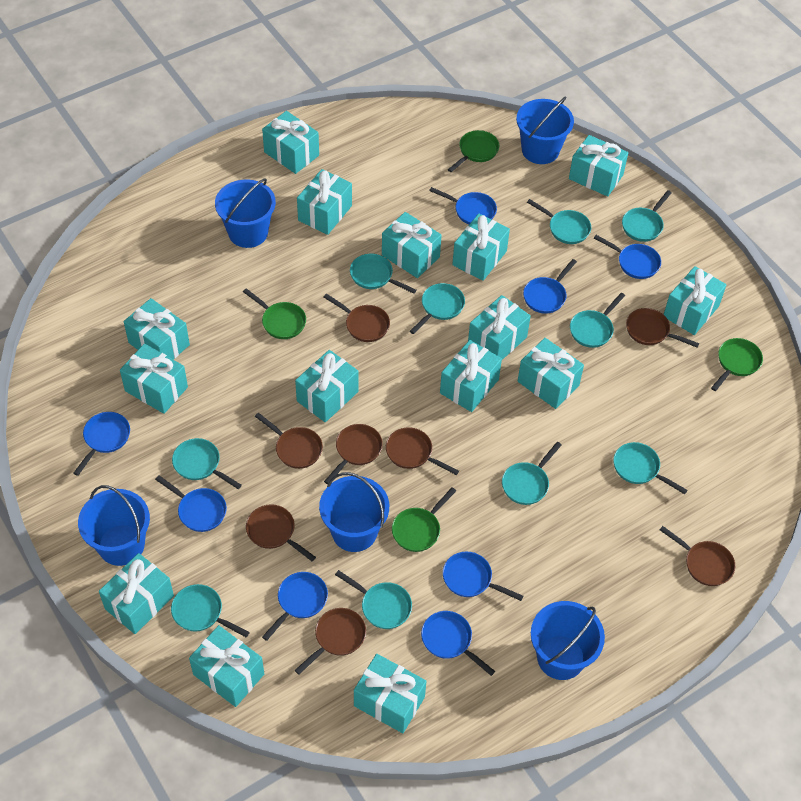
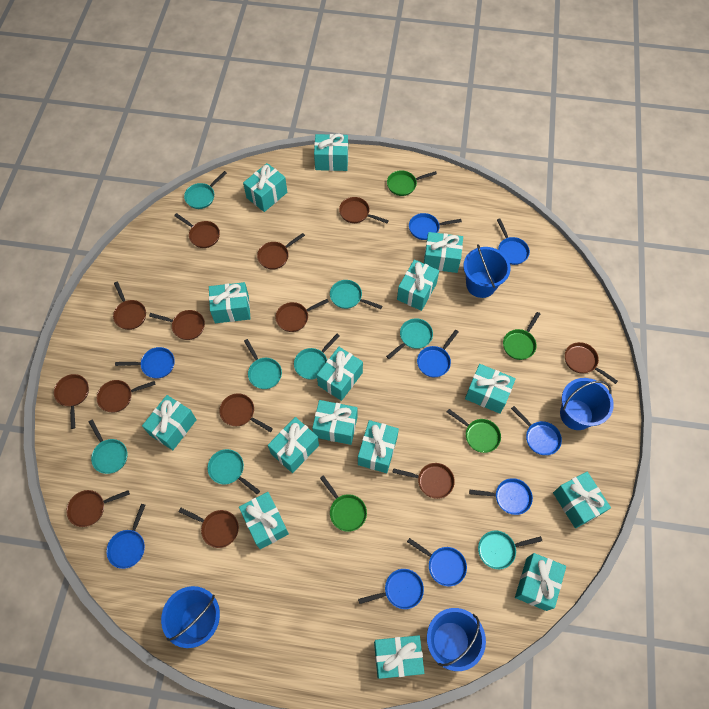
blue bucket: [78,485,150,566] [215,178,276,248] [319,472,389,552] [516,96,574,164] [531,601,605,680] = 5 -> [161,586,220,648] [427,608,486,671] [463,244,511,298] [560,378,614,430] = 4
blue pan: [74,412,130,476] [155,475,227,532] [262,572,328,641] [421,611,495,676] [429,187,497,224] [443,552,524,601] [523,259,577,314] [594,235,661,279] = 8 -> [106,504,146,569] [115,347,175,379] [358,569,424,609] [407,538,467,586] [409,213,462,240] [417,330,458,377] [469,478,533,515] [497,219,530,265] [511,406,562,455] = 9
brown pan: [246,504,316,561] [255,413,323,469] [295,608,366,675] [324,293,390,342] [324,424,383,484] [386,427,459,475] [626,308,699,348] [660,526,735,586] = 8 -> [54,374,89,429] [66,490,130,527] [97,380,156,412] [113,282,146,330] [149,310,205,340] [174,213,220,248] [178,508,239,548] [219,393,273,432] [257,233,305,270] [275,299,329,332] [339,197,389,223] [392,463,455,499] [565,342,618,384] = 13
turquoise pan: [171,584,250,637] [172,438,242,489] [335,570,412,629] [350,254,417,294] [410,283,465,334] [502,442,562,505] [527,199,591,244] [570,293,625,348] [613,442,688,494] [622,190,672,242] = 10 -> [89,419,127,474] [184,171,227,209] [207,449,260,494] [244,339,282,389] [294,334,340,380] [330,280,383,309] [386,318,433,359] [478,531,542,569] = 8

